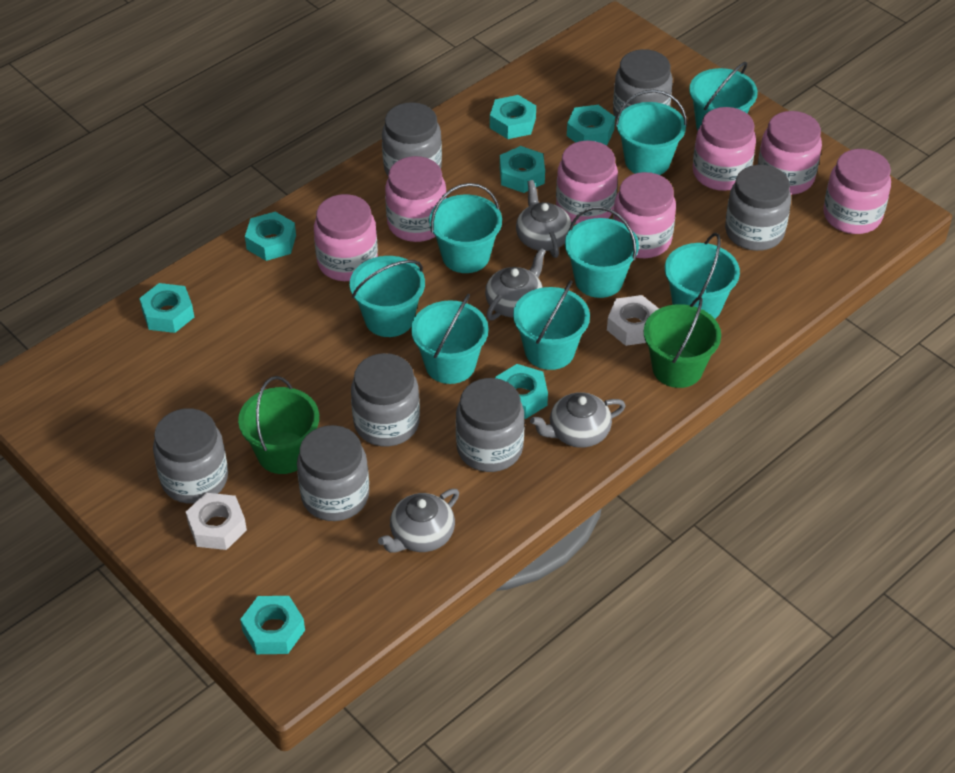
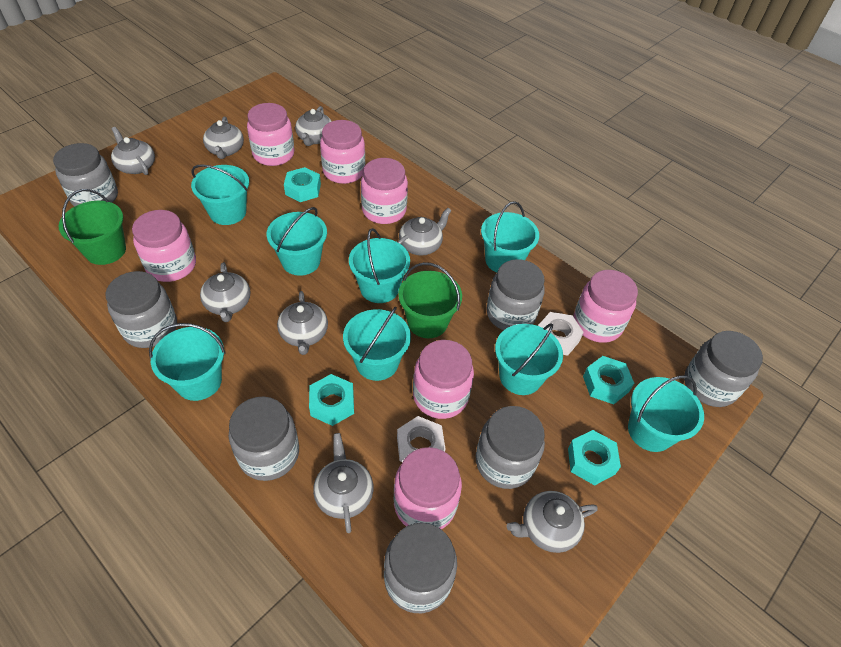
grey teapot: [378,489,459,553] [485,248,546,320] [516,180,572,258] [530,392,626,448] = 4 -> [111,127,155,175] [200,262,250,322] [203,117,244,159] [277,291,328,355] [295,106,332,146] [313,433,374,533] [398,208,451,256] [507,491,598,553] = 8
turquoise nut: [139,283,194,333] [240,596,305,654] [245,212,296,261] [490,95,536,139] [495,364,548,419] [500,146,545,193] [567,105,615,145] = 7 -> [284,167,321,202] [309,374,354,426] [568,430,621,485] [583,356,634,404] = 4

